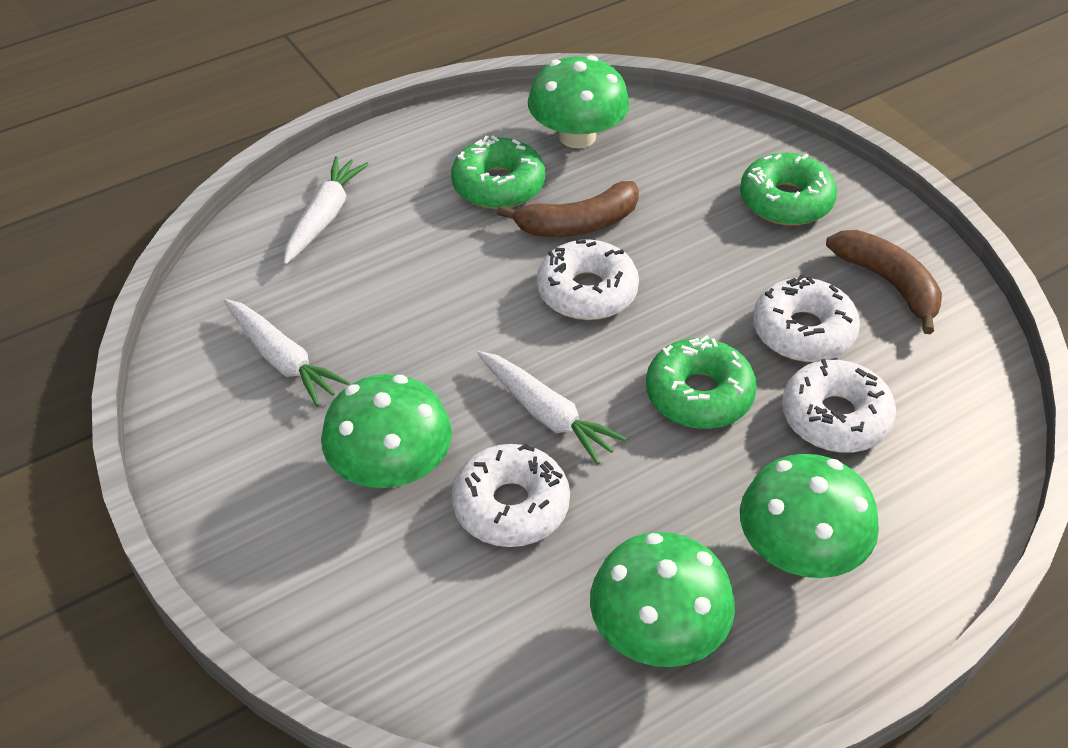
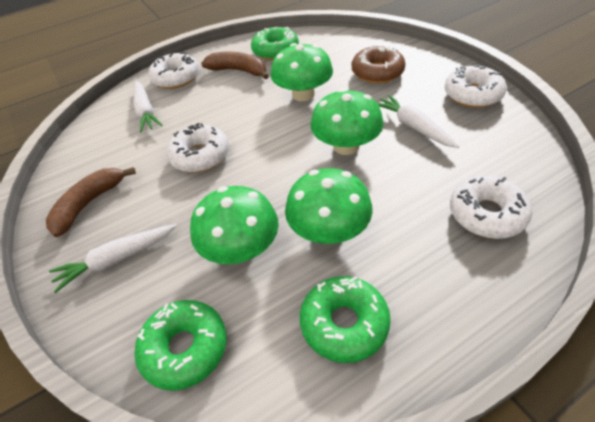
brown donut: none = 0 -> [352,45,405,84] = 1

